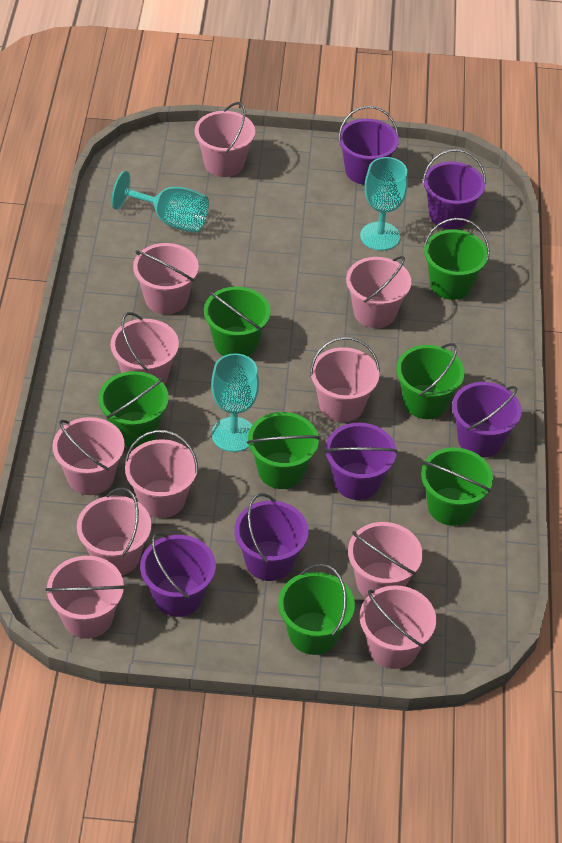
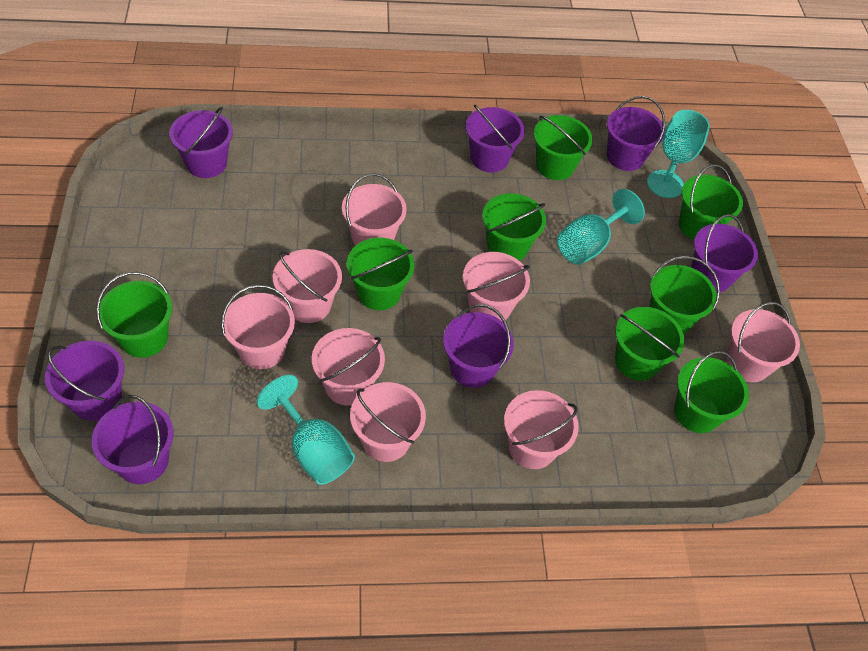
green bucket: [99,371,169,447] [204,287,271,357] [247,412,320,489] [278,564,355,655] [396,343,465,419] [421,448,493,526] [424,218,490,300] = 7 -> [96,272,172,358] [347,238,415,310] [482,193,546,261] [534,115,593,180] [615,307,685,381] [650,256,720,334] [674,351,749,433] [679,164,743,240] = 8
pink bucket: [46,556,125,639] [52,417,125,495] [77,487,151,576] [111,312,179,385] [125,430,198,518] [133,243,199,314] [195,102,255,177] [310,337,380,422] [346,256,411,328] [348,522,423,598] [360,585,436,669] = 11 -> [221,285,295,369] [273,249,342,323] [312,328,385,406] [342,173,407,246] [350,382,426,462] [463,252,530,322] [504,390,579,469] [726,302,800,382] = 8
purple bucket: [140,532,216,617] [234,493,308,581] [324,423,398,500] [338,106,399,185] [422,149,486,229] [452,382,522,457] = 6 -> [45,341,124,421] [92,395,174,484] [169,107,233,178] [443,304,514,388] [465,105,525,172] [607,96,665,171] [691,214,758,293] = 7

